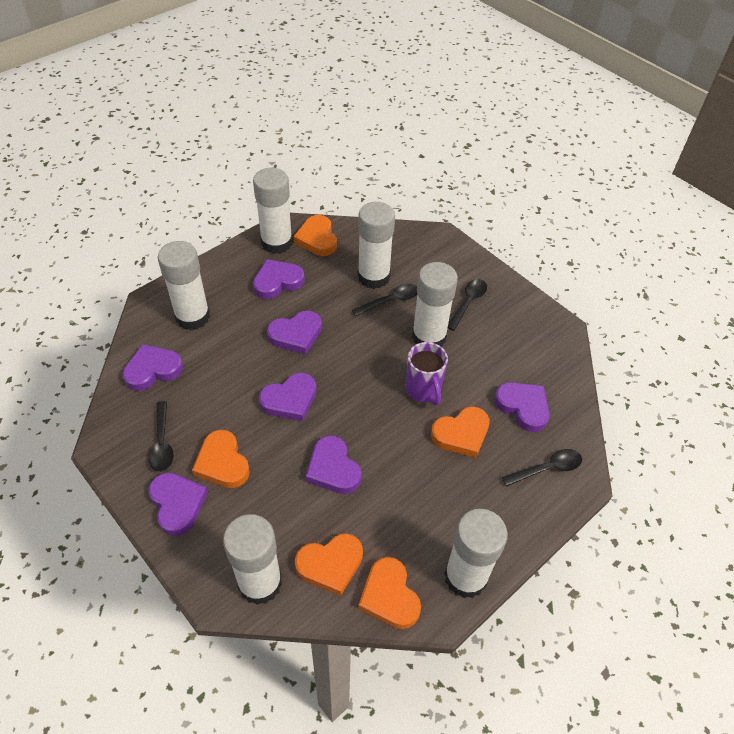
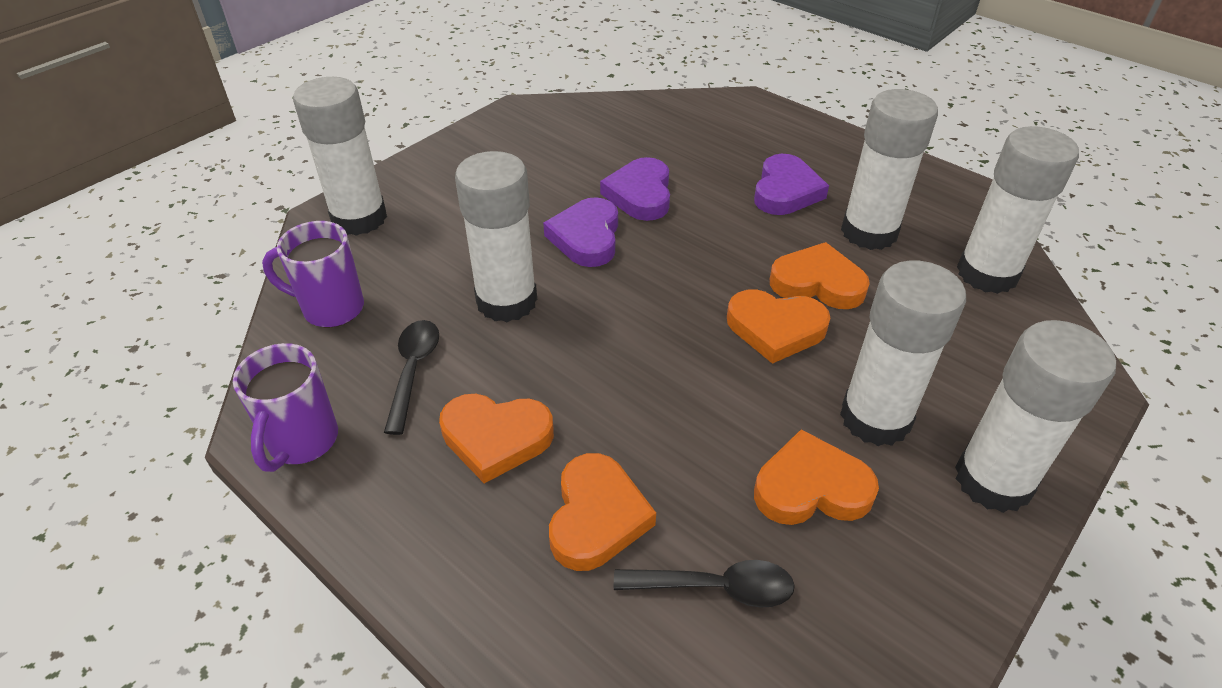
black spoon: [148,401,174,472] [352,284,417,316] [448,279,487,331] [502,449,582,487] = 4 -> [384,320,439,435] [614,560,795,608] = 2
purple heart: [123,344,183,391] [149,473,208,536] [253,259,305,299] [259,373,316,421] [267,311,322,354] [306,435,362,494] [494,382,550,432] = 7 -> [543,197,618,267] [600,157,670,221] [754,154,829,215] = 3
purple mug: [406,342,448,406] = 1 -> [233,343,338,472] [262,221,364,327] = 2

